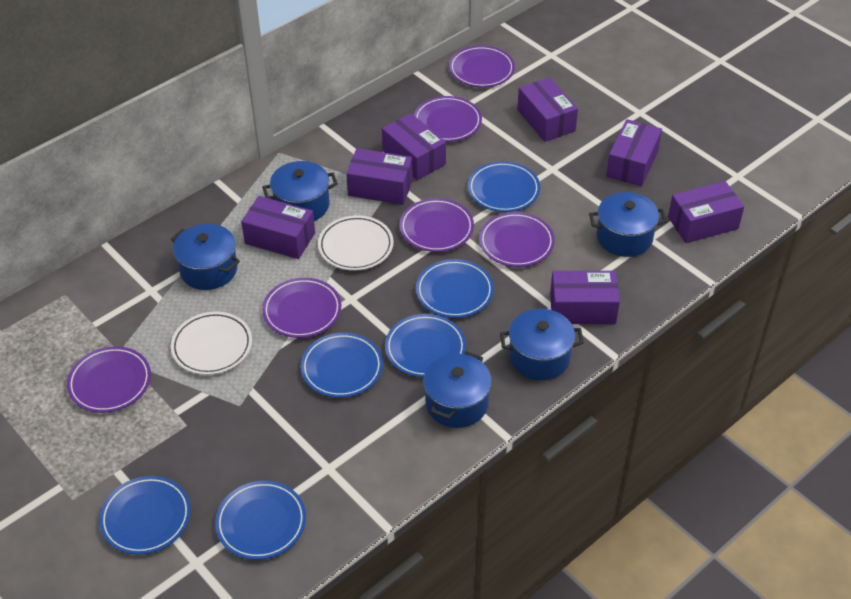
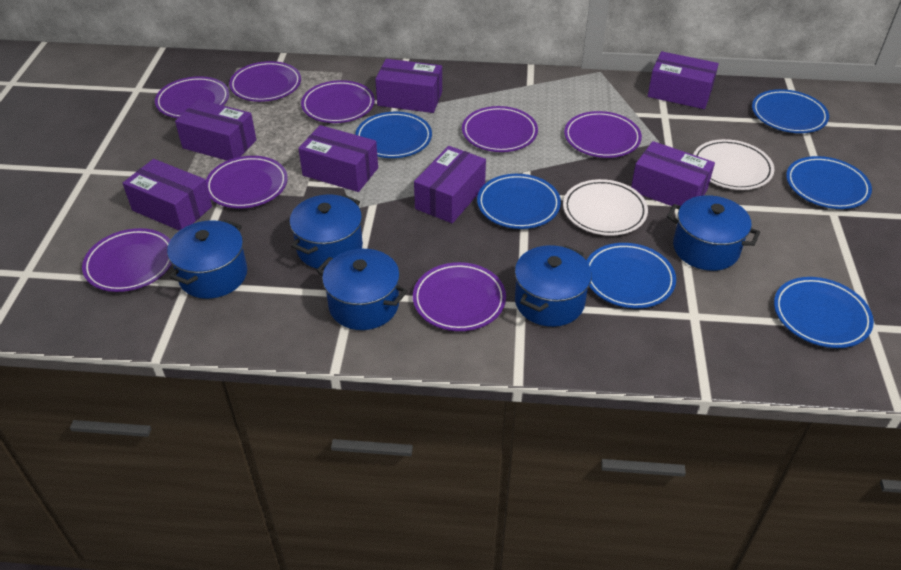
purple plate: [67,346,151,413] [262,278,341,338] [399,198,474,252] [414,96,482,142] [449,45,515,88] [479,212,555,267] = 6 -> [82,228,172,292] [155,76,229,118] [206,156,288,208] [229,61,301,102] [301,80,375,123] [413,262,506,331] [462,106,538,152] [564,111,642,158] = 8

